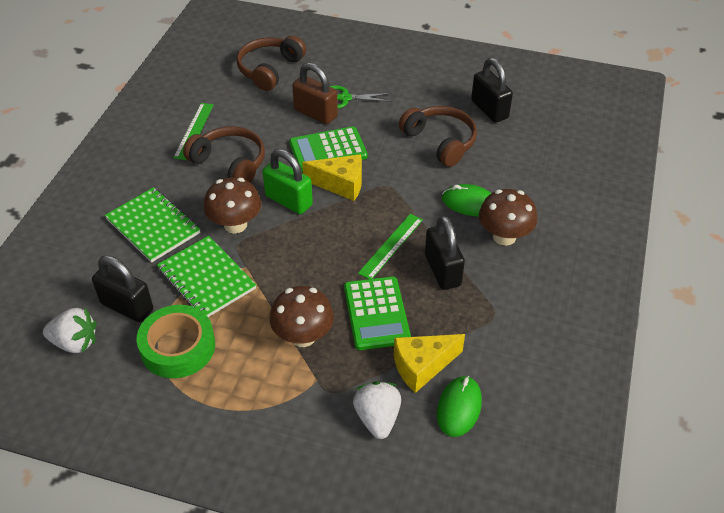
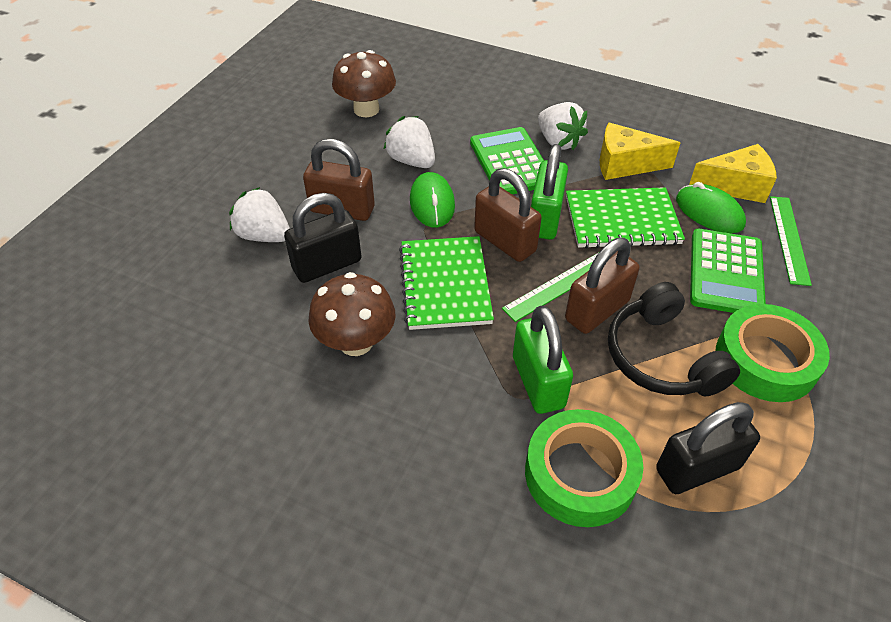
black headphones: none = 0 -> [608,282,740,396] = 1
black padlock: [92,255,153,322] [425,216,465,290] [471,58,513,123] = 3 -> [284,193,362,283] [656,402,760,494] = 2
brown headphones: [183,126,265,183] [236,35,306,91] [399,106,477,167] = 3 -> none = 0
brown mushroom: [204,177,261,234] [269,286,334,347] [479,189,537,246] = 3 -> [309,272,395,356] [332,50,396,117] = 2
brown padlock: [292,63,338,124] = 1 -> [303,139,375,221] [474,168,542,262] [565,238,639,334] = 3
green padlock: [263,149,313,214] = 1 -> [513,305,573,414] [531,144,568,240] = 2
green scissors: [330,85,392,109] = 1 -> none = 0
green tape: [137,305,215,378] = 1 -> [525,409,643,527] [716,304,830,402] = 2
white strawberry: [43,307,97,353] [353,381,401,439] = 2 -> [229,187,290,242] [384,116,435,168] [538,102,588,150] = 3

